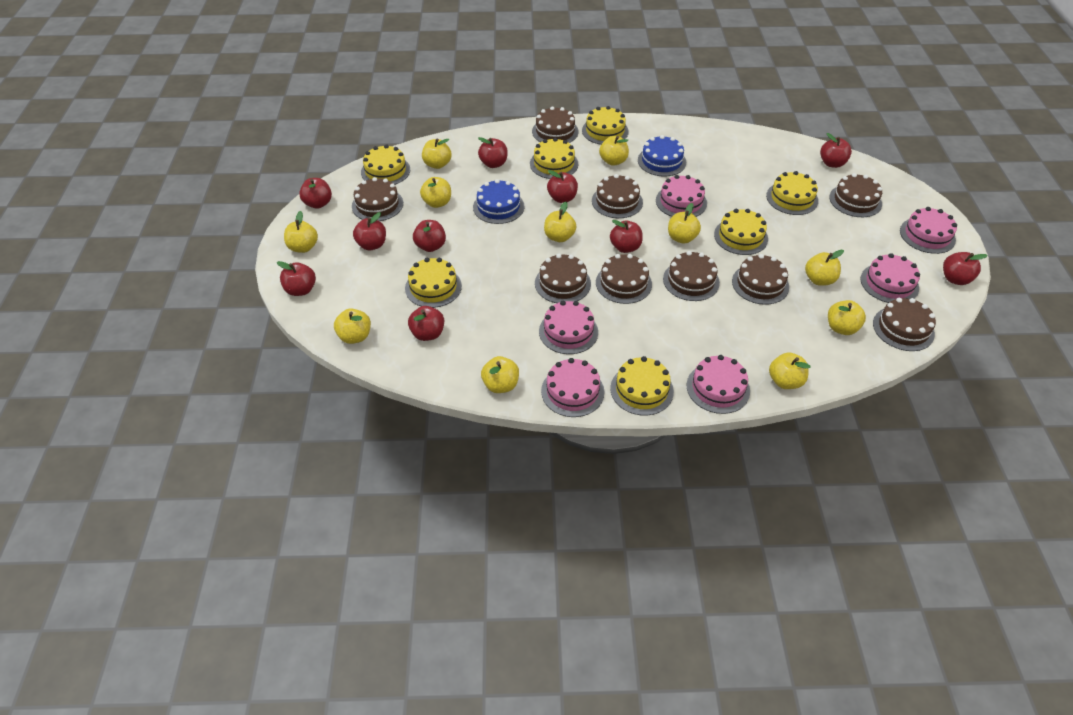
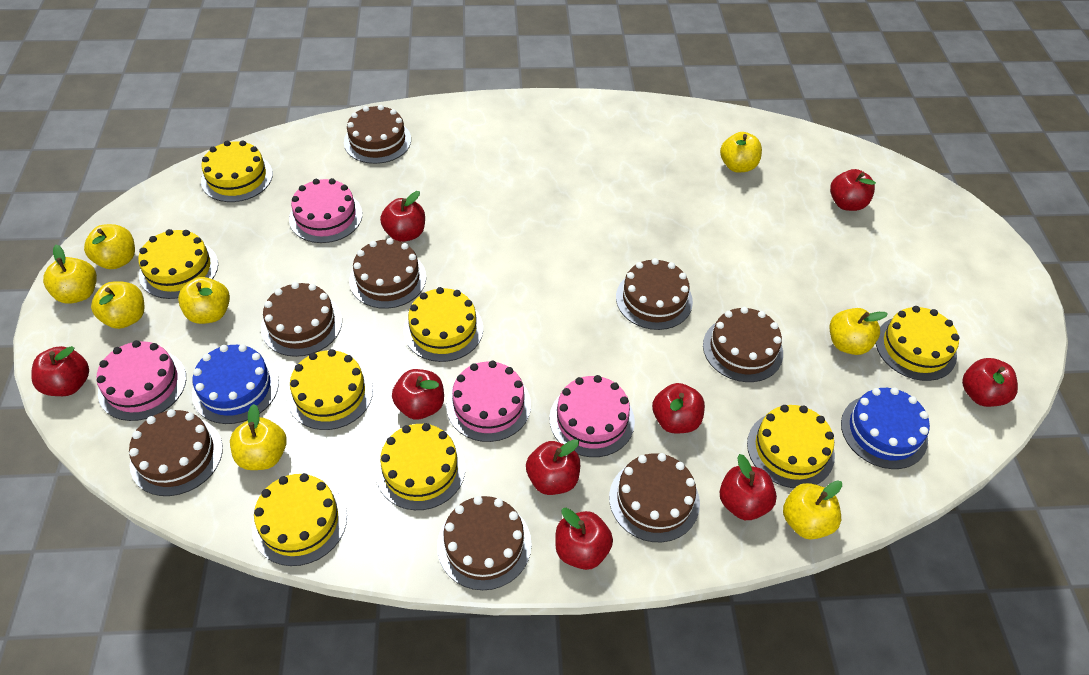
brown cake: [352,177,403,221] [532,106,579,143] [535,254,591,303] [592,174,643,218] [596,254,652,304] [663,251,720,301] [732,254,789,305] [829,173,882,217] [873,298,936,351] = 9 -> [129,409,223,496] [261,282,342,357] [344,105,411,164] [349,238,426,309] [437,496,532,590] [609,453,700,542] [616,258,693,330] [703,307,783,382] = 8
pink cake: [539,301,598,354] [541,358,604,417] [656,175,707,217] [687,355,750,414] [861,253,920,303] [900,207,957,254] = 6 -> [96,340,186,421] [289,178,362,243] [446,361,531,442] [550,375,635,457] = 4
red apple: [277,261,316,296] [299,178,332,209] [353,212,386,250] [408,306,444,341] [413,220,446,252] [478,137,508,168] [547,170,578,203] [610,220,643,253] [820,133,852,168] [943,252,988,285] = 10 -> [31,346,89,396] [380,191,425,242] [392,369,444,420] [526,439,580,495] [555,508,613,570] [652,383,705,434] [719,454,777,520] [830,169,876,211] [962,358,1018,407] = 9
yellow apple: [284,211,318,253] [334,308,371,344] [420,177,451,208] [422,138,452,169] [481,356,519,393] [544,202,576,242] [599,136,629,166] [668,203,701,244] [769,352,811,389] [805,250,844,286] [828,300,866,335] = 11 -> [43,245,97,304] [84,224,135,269] [91,281,145,329] [178,277,230,324] [230,404,287,470] [720,132,762,172] [783,480,842,539] [830,308,888,355] = 8
yellow cake: [361,144,410,185] [405,258,462,308] [530,138,578,179] [582,106,629,145] [610,356,674,416] [714,209,768,255] [766,171,818,215] = 7 -> [138,229,218,299] [201,140,273,202] [252,473,347,566] [287,349,373,430] [376,423,465,510] [404,287,483,362] [747,405,835,488] [876,306,959,381] = 8

